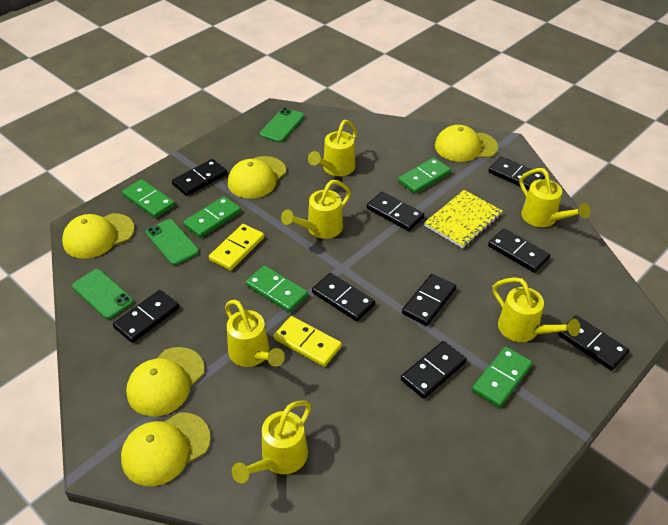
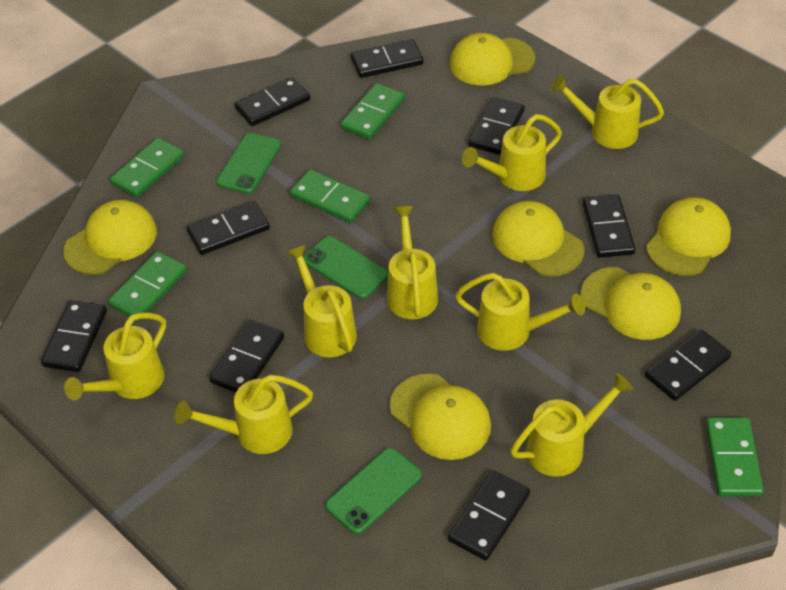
yellow cap: [62,213,135,259] [121,413,211,486] [126,347,205,416] [228,156,286,199] [435,125,498,162] = 5 -> [63,200,157,275] [390,374,491,460] [449,33,535,85] [492,201,584,277] [581,267,681,340] [646,197,731,276] = 6
yellow domino: [209,224,264,271] [274,316,342,367] = 2 -> none = 0
yellow notebook: [424,190,503,248] = 1 -> none = 0
yellow watering can: [225,300,285,367] [232,400,312,483] [281,180,351,239] [308,120,357,176] [492,277,580,342] [519,168,590,227] = 6 -> [64,313,166,400] [175,375,313,454] [286,244,357,357] [387,206,438,319] [455,273,585,351] [462,114,562,191] [510,373,634,477] [550,75,664,149] = 8

